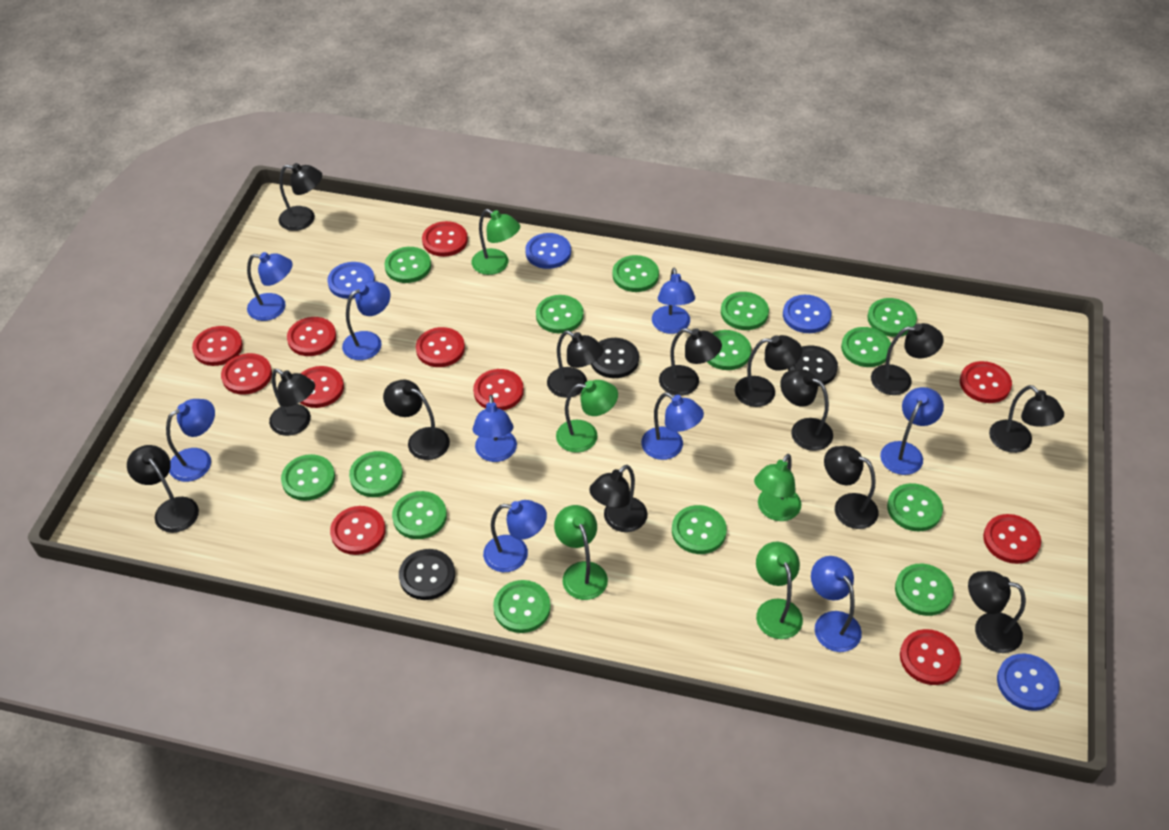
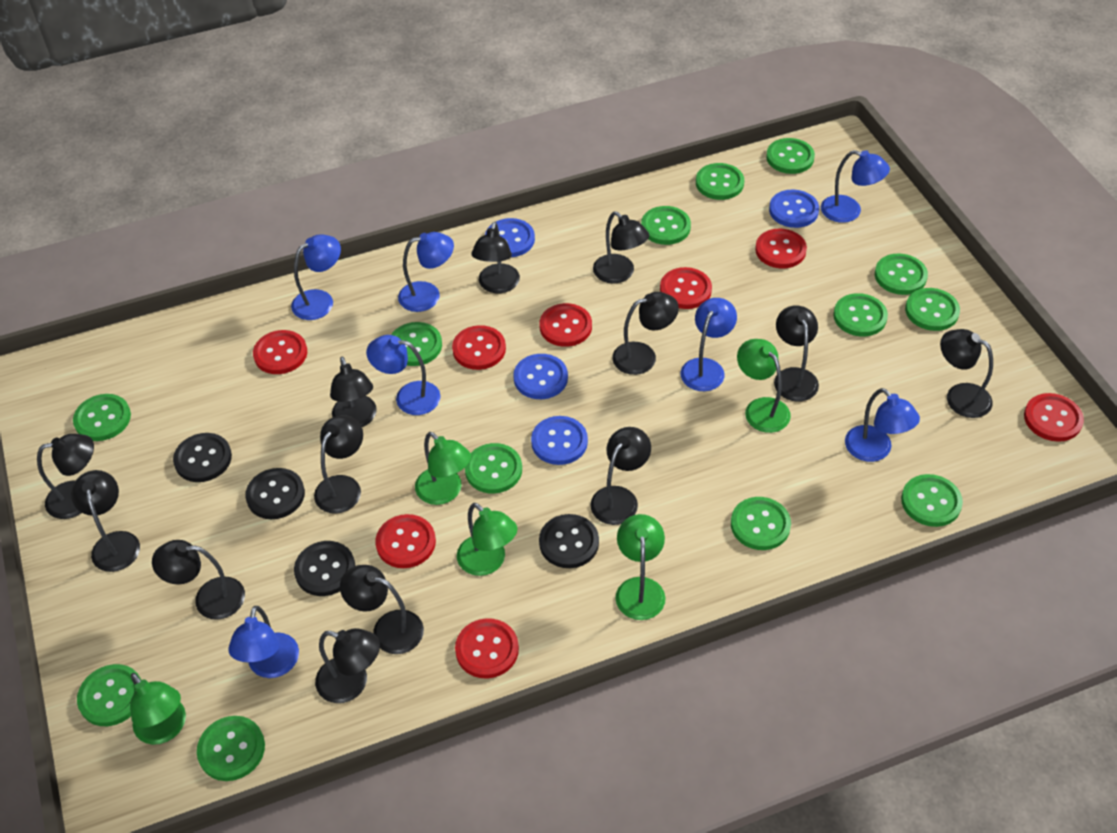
black button: [399,549,455,600] [591,338,639,378] [788,346,838,386] = 3 -> [173,433,232,482] [245,468,305,519] [294,541,355,596] [539,514,599,568] = 4
blue lamp: [166,399,215,482] [247,252,293,321] [342,281,391,360] [473,395,517,462] [483,500,547,572] [641,392,704,460] [652,268,695,334] [811,556,862,652] [880,387,944,475] = 9 -> [228,606,299,678] [291,234,341,320] [366,335,441,415] [398,232,454,312] [681,298,737,391] [821,150,890,223] [845,388,920,462] = 7
green button: [281,454,335,501] [349,451,403,497] [385,247,431,283] [392,491,447,539] [493,580,551,633] [536,295,584,333] [612,255,659,292] [672,505,727,554] [707,330,751,370] [721,292,769,330] [841,327,891,367] [867,298,917,337] [887,483,943,531] [895,564,954,616] = 14 -> [73,394,131,441] [77,664,141,726] [197,716,265,781] [391,322,442,366] [465,443,522,493] [641,206,691,245] [696,163,744,200] [731,497,791,550] [766,138,815,174] [833,293,888,336] [875,253,928,295] [901,474,963,527] [905,288,960,331] = 13
red button: [192,326,243,366] [221,353,272,395] [287,317,336,356] [300,366,344,408] [330,506,386,555] [416,327,465,367] [422,221,468,257] [473,369,524,410] [900,629,961,685] [960,361,1012,403] [983,514,1041,564] = 11 -> [253,330,307,374] [375,514,436,568] [452,325,506,370] [455,618,519,678] [539,303,592,347] [660,267,712,309] [755,229,807,269] [1024,393,1084,442] = 8

